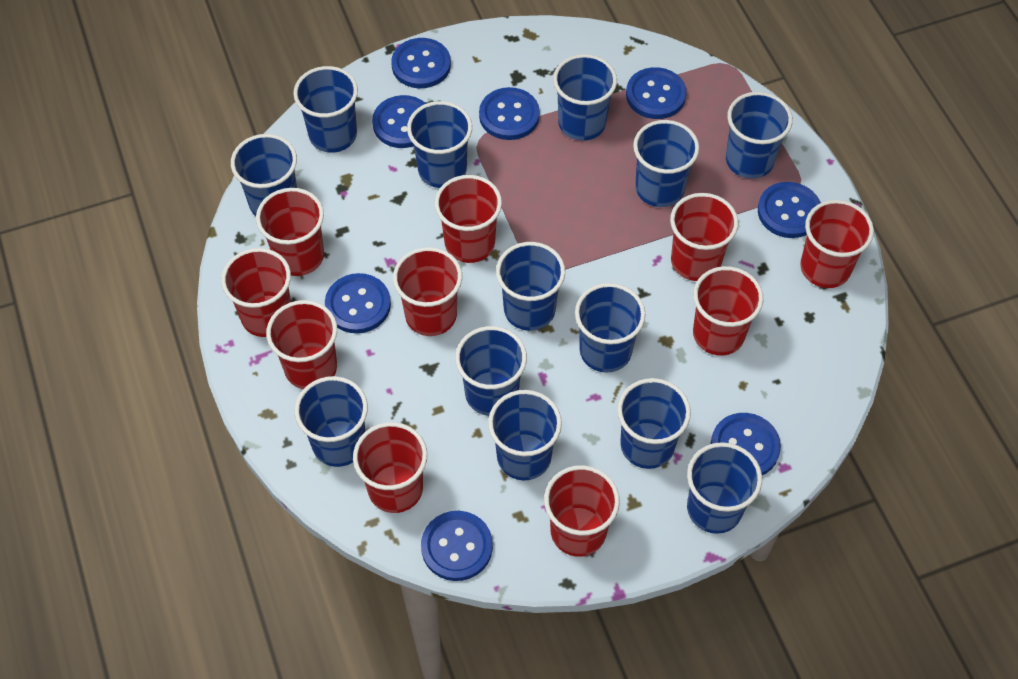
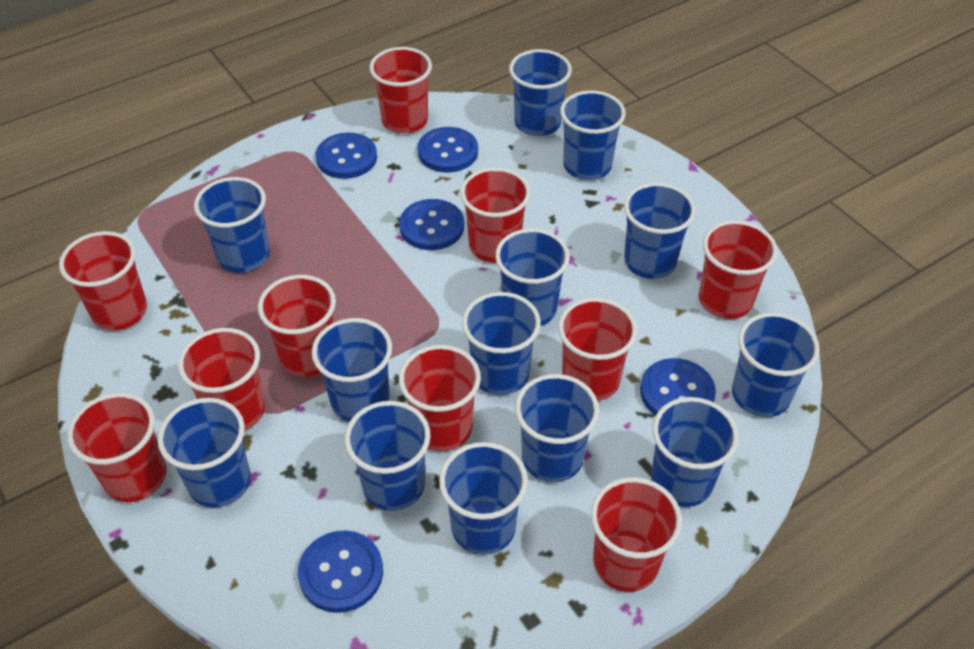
blue button: [325,273,391,333] [372,95,426,148] [391,38,451,88] [421,511,493,581] [479,87,540,140] [626,67,687,119] [711,413,781,475] [758,182,821,238] = 8 -> [298,530,383,613] [316,133,377,179] [399,199,464,250] [418,127,478,172] [640,358,716,415] = 5

